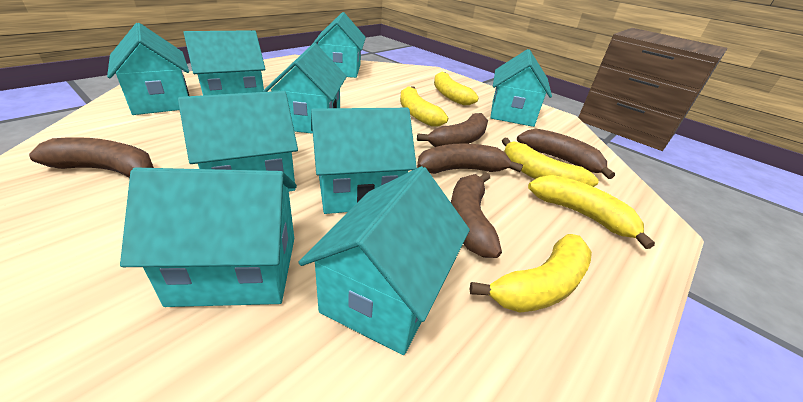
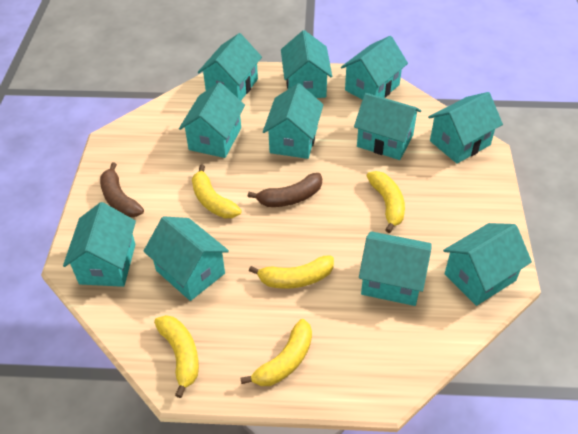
brown banana: [29,137,154,178] [417,113,488,147] [417,144,523,174] [451,172,502,258] [517,129,615,179] = 5 -> [100,162,144,217] [248,173,322,207] = 2
turquoise house: [107,23,189,115] [120,168,297,307] [178,91,298,191] [183,30,266,95] [263,43,347,134] [298,166,470,355] [311,108,417,214] [313,12,366,78] [490,49,552,127] = 9 -> [63,202,136,287] [143,216,229,301] [179,82,245,158] [198,33,262,101] [263,83,323,159] [281,30,332,98] [341,36,408,100] [354,93,421,160] [359,231,431,306] [428,92,503,164] [443,223,532,306] = 11

